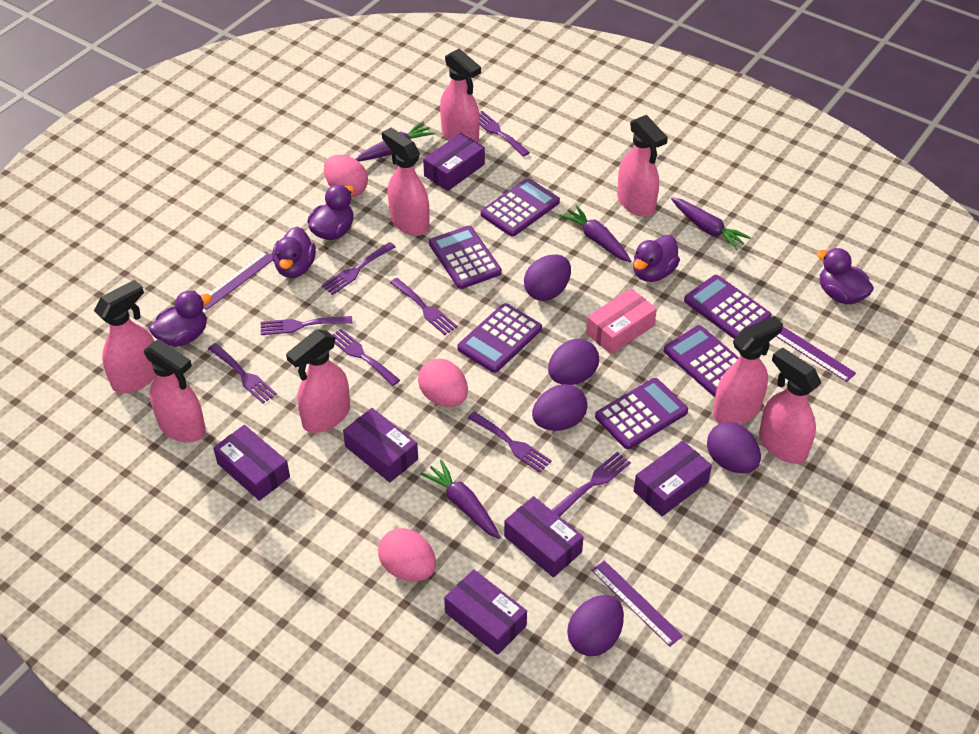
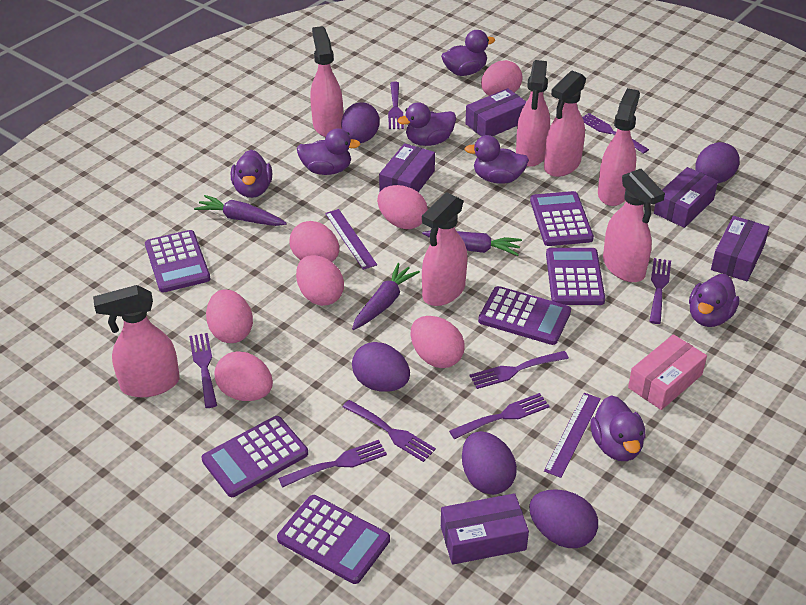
pink egg: [324,155,368,198] [378,528,436,581] [418,359,468,407] = 3 -> [206,289,253,343] [215,351,273,401] [289,221,339,262] [296,255,344,306] [377,185,428,229] [411,316,465,368] [481,60,523,96] = 7
pink spray bottle: [94,280,157,393] [144,339,206,443] [286,329,350,433] [382,128,429,236] [440,48,481,143] [617,115,668,217] [713,316,783,424] [759,348,821,464] = 8 -> [93,285,180,397] [310,26,343,137] [422,192,467,306] [516,60,550,167] [544,70,586,177] [598,88,640,206] [603,169,665,282] = 7
purple box: [213,425,290,501] [343,408,418,482] [423,133,485,191] [444,569,527,655] [504,496,584,577] [634,441,712,516] = 6 -> [379,143,435,192] [441,493,529,565] [465,88,526,137] [654,167,718,228] [711,216,770,281] = 5
purple carrot: [355,122,435,161] [420,460,501,539] [560,205,631,262] [671,197,751,250] = 4 -> [194,195,287,226] [352,263,420,330] [422,230,522,256] = 3
purple duck: [149,291,212,347] [272,226,316,278] [308,185,354,240] [633,235,680,282] [816,248,874,304] = 5 -> [231,150,272,198] [297,128,360,175] [397,102,456,146] [441,30,495,76] [464,135,529,184] [590,395,645,461] [689,274,740,327] = 7
purple ruler: [204,251,273,310] [591,560,683,647] [776,327,856,382] = 3 -> [325,209,377,270] [544,393,601,478] = 2

